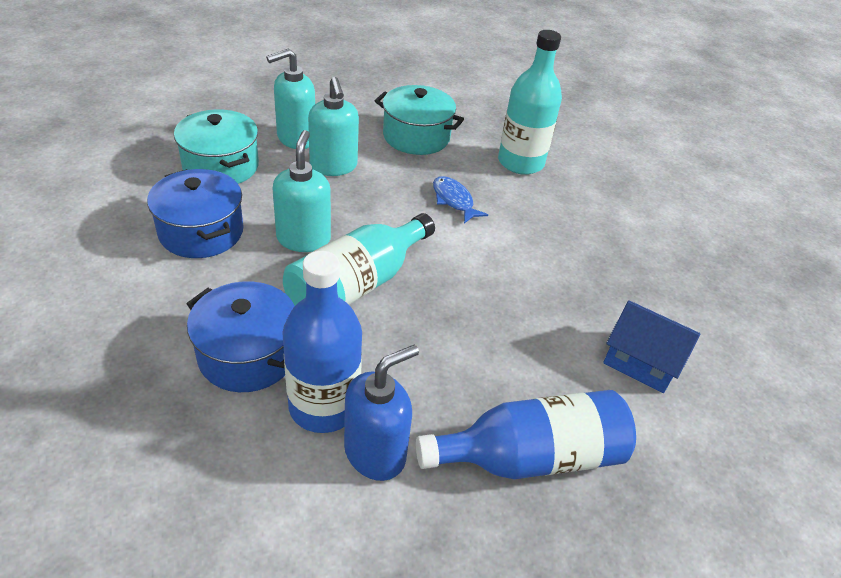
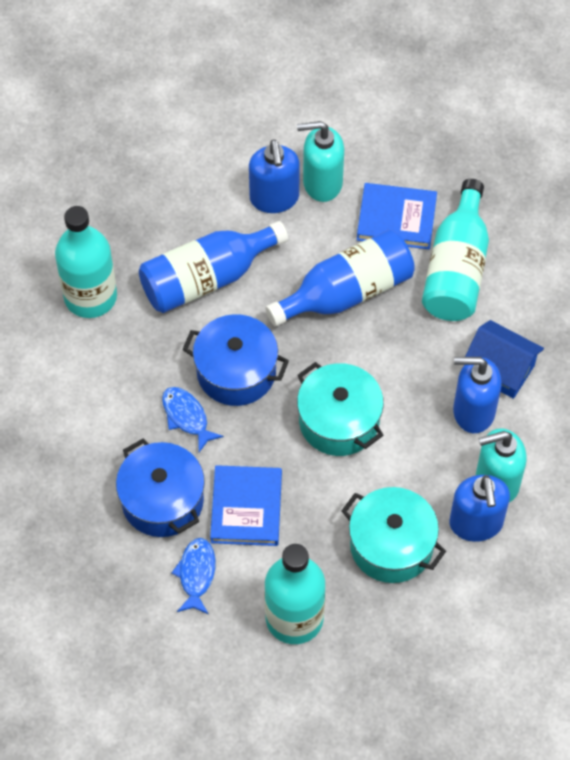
blue book: none = 0 -> [210,465,282,546] [357,183,437,249] = 2
blue fish: [433,176,488,224] = 1 -> [162,387,224,452] [171,538,216,614] = 2
blue soap dispenser: [344,345,419,481] = 1 -> [249,139,300,213] [449,475,510,542] [453,357,502,433] = 3
turquoise bottle: [283,213,435,305] [498,30,562,175] = 2 -> [55,206,117,318] [265,544,325,644] [422,179,489,321] = 3
turquoise soap dispenser: [266,48,315,149] [273,130,331,252] [308,77,359,176] = 3 -> [297,121,344,202] [476,428,527,502] = 2

